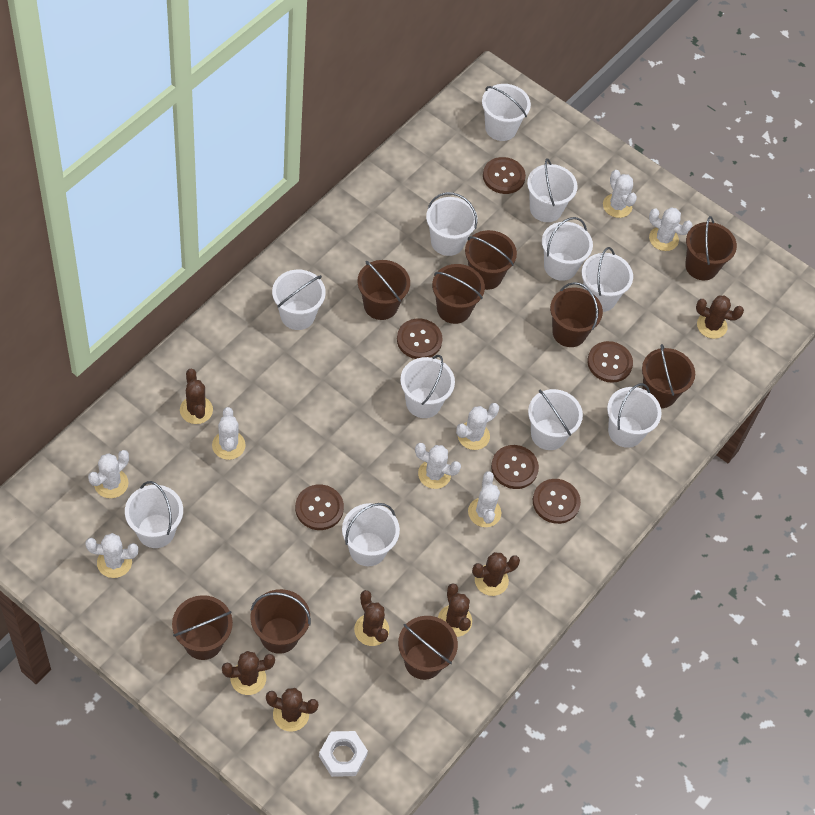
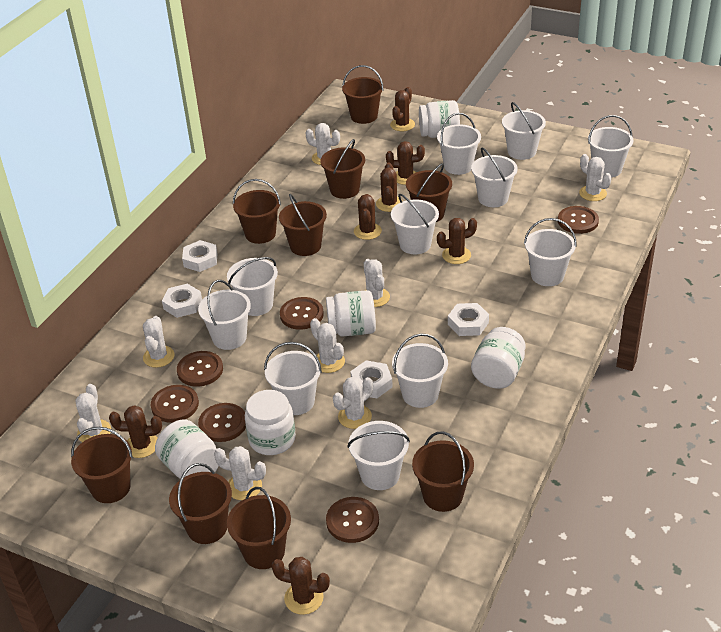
white jar: none = 0 -> [155,419,219,479] [245,390,296,455] [326,290,376,336] [419,100,460,138] [471,327,526,389] = 5
white nut: [319,731,368,777] = 1 -> [162,284,202,318] [182,240,217,272] [350,360,393,398] [448,303,489,336] = 4

